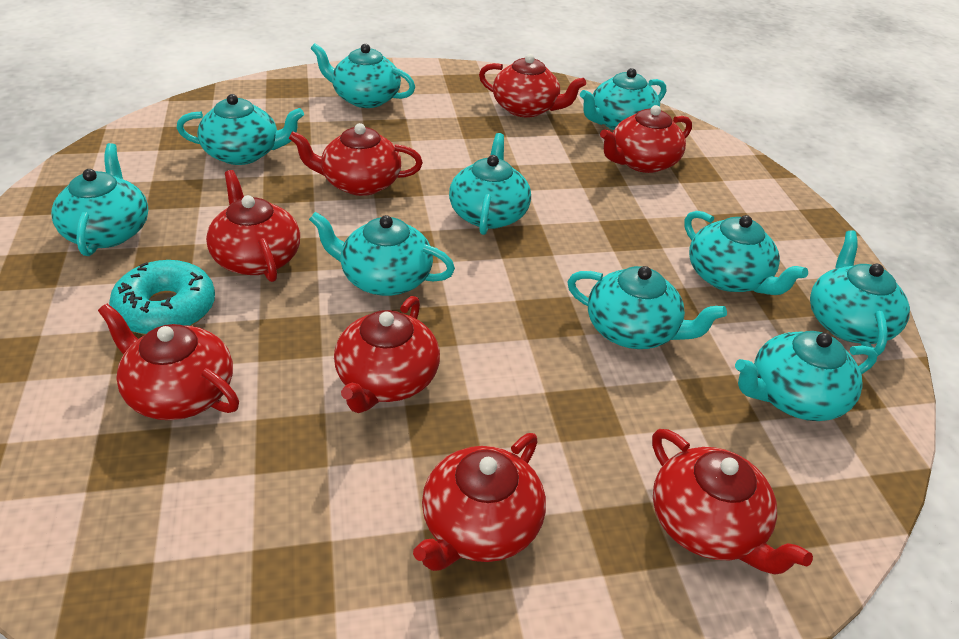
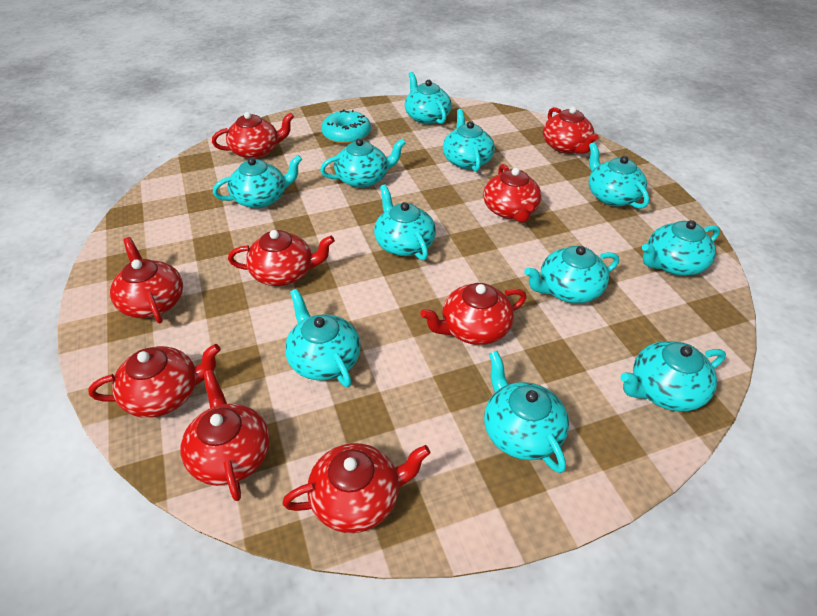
red teapot: [98,304,239,420] [206,170,300,282] [289,123,423,196] [334,296,440,413] [413,433,546,571] [479,54,586,118] [600,105,692,173] [652,429,813,575] = 8 -> [88,344,221,418] [110,237,183,323] [181,370,270,501] [212,112,294,159] [228,230,335,286] [282,443,430,533] [420,283,527,345] [483,164,541,223] [543,107,599,154] = 9
turquoise teapot: [51,143,148,256] [177,94,304,165] [309,212,455,296] [310,43,415,108] [449,133,531,235] [567,266,727,349] [580,68,666,130] [684,211,808,295] [735,331,878,421] [810,230,910,356] = 10 -> [213,155,302,208] [285,289,361,387] [320,138,406,188] [374,184,436,261] [405,72,452,124] [443,109,495,172] [484,351,569,473] [524,246,619,303] [589,142,649,209] [621,341,726,411] [642,220,720,276] = 11

